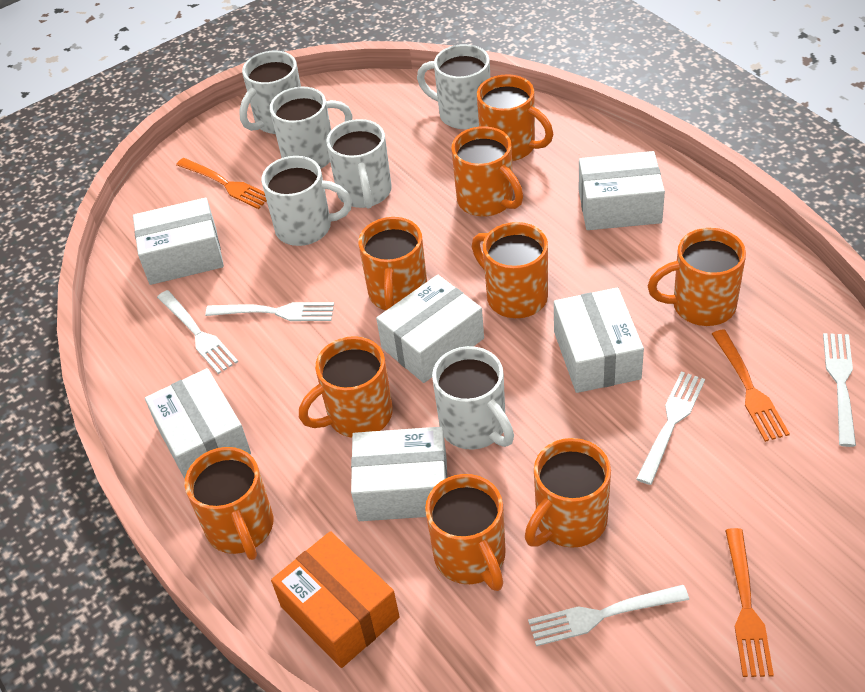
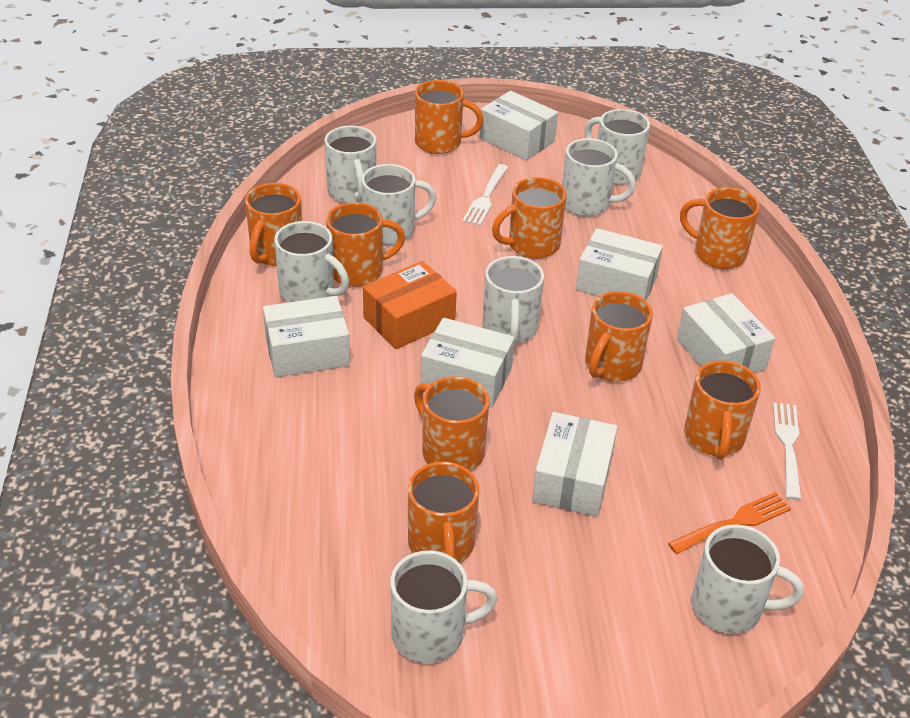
orange fork: [176,158,267,209] [712,329,790,442] [725,528,774,677] = 3 -> [668,492,791,554] = 1
white fork: [157,290,238,374] [205,302,334,321] [528,585,689,646] [636,372,705,485] [823,333,856,447] = 5 -> [462,164,508,226] [773,402,801,500] = 2
white mug: [239,51,301,134] [261,156,352,246] [270,86,353,169] [326,119,392,208] [417,44,490,129] [432,346,514,450] = 6 -> [274,221,349,303] [324,125,377,203] [361,164,436,245] [390,551,497,663] [482,256,544,345] [562,138,636,217] [584,109,650,185] [691,524,804,634] = 8

